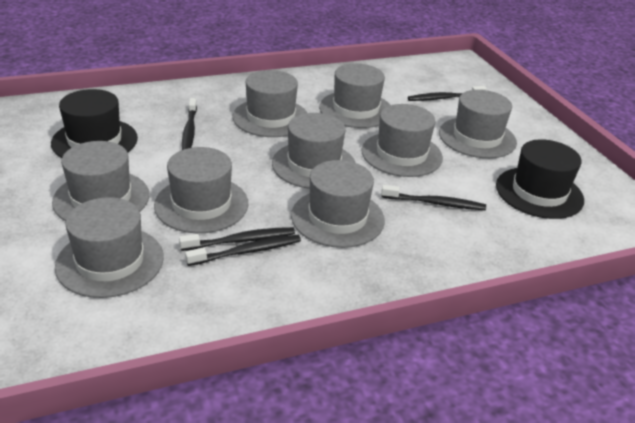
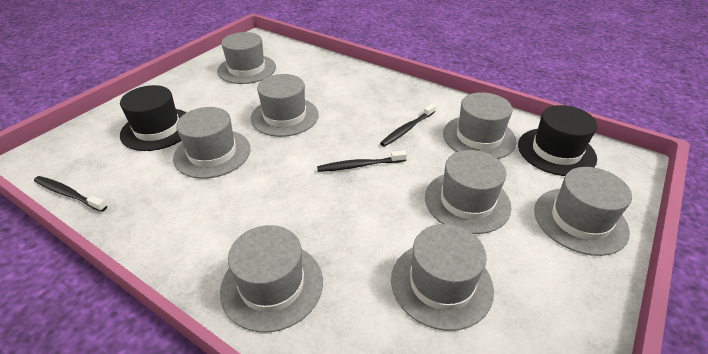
black toothbrush: [179,227,295,251] [182,98,197,150] [185,235,301,266] [381,185,486,210] [408,86,487,101] = 5 -> [34,176,107,212] [317,150,407,172] [380,104,436,147] = 3
grey hat: [52,141,149,221] [55,197,164,298] [154,147,248,233] [232,70,307,137] [272,113,356,189] [291,160,385,248] [319,63,390,128] [361,104,443,177] [439,90,517,158] = 9 -> [173,107,251,179] [217,32,276,84] [220,225,323,333] [251,74,319,137] [391,224,494,331] [425,150,512,234] [443,92,517,159] [534,167,632,256] = 8

